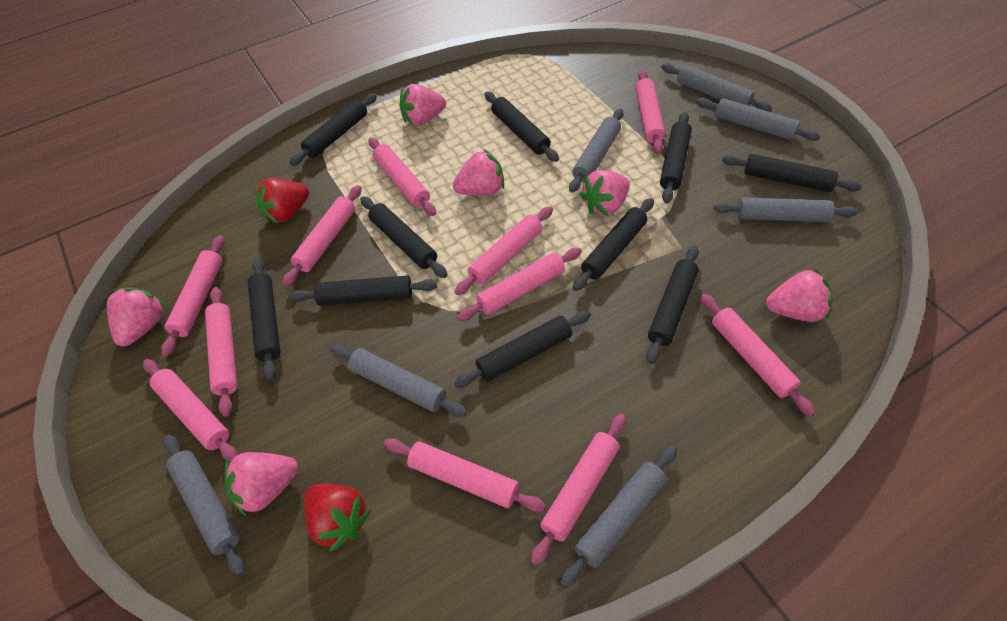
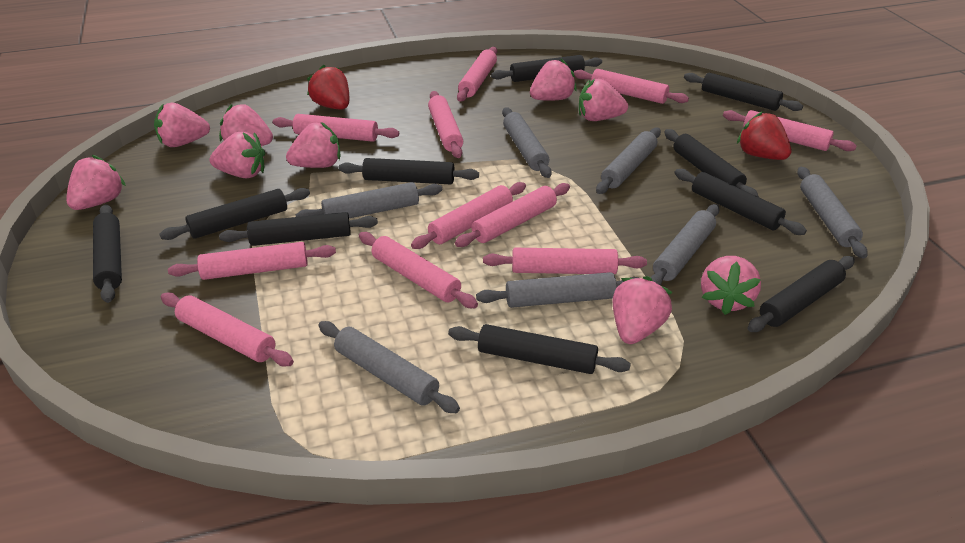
pink strawberry: [107,287,166,347] [225,452,298,516] [399,84,446,126] [453,149,504,195] [580,170,630,216] [766,268,832,322] = 6 -> [66,155,126,210] [154,103,210,147] [210,131,265,178] [219,104,273,146] [286,122,340,168] [530,59,577,101] [579,79,628,121] [613,276,673,344] [701,256,761,315] = 9

